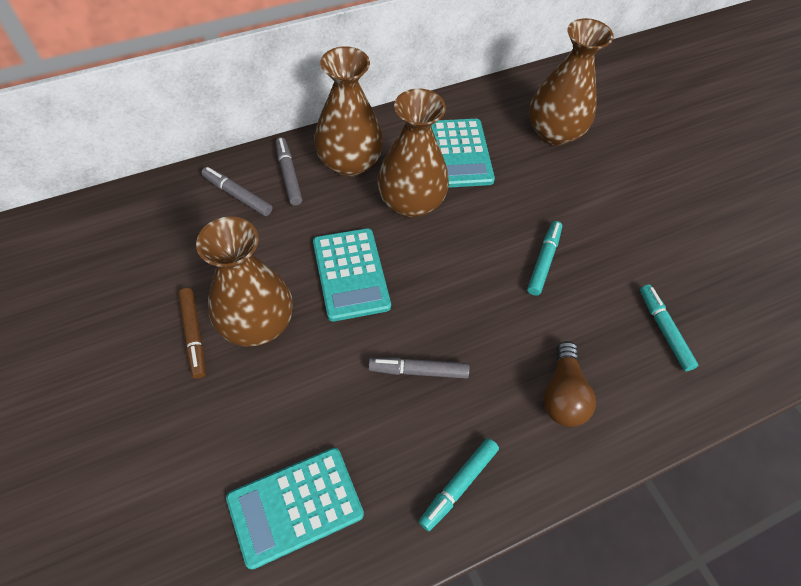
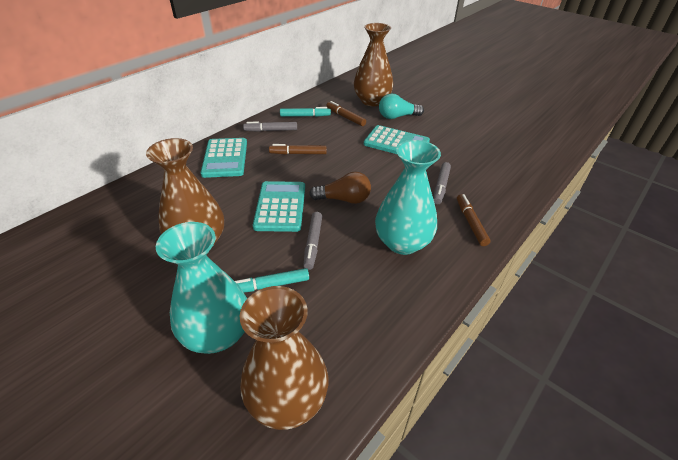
brown marker: [178,288,206,379] = 1 -> [269,144,327,155] [326,101,366,126] [457,194,491,246] = 3
brown vase: [196,216,293,347] [314,46,383,177] [377,88,449,218] [529,18,614,146] = 4 -> [146,138,224,246] [240,286,328,430] [354,23,393,106] = 3
turquoise light bulb: none = 0 -> [379,93,424,119] = 1
turquoise marker: [419,438,499,531] [527,221,562,296] [640,284,698,371] = 3 -> [235,268,309,292] [280,107,331,117] = 2
turquoise vase: none = 0 -> [156,222,247,354] [375,140,441,255] = 2

